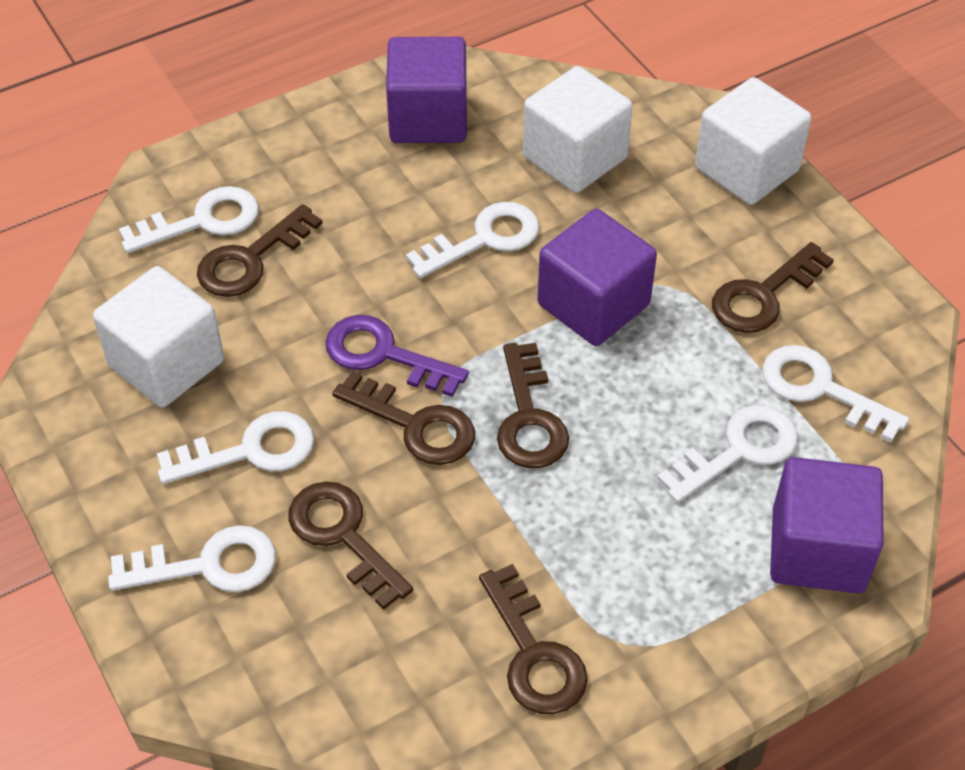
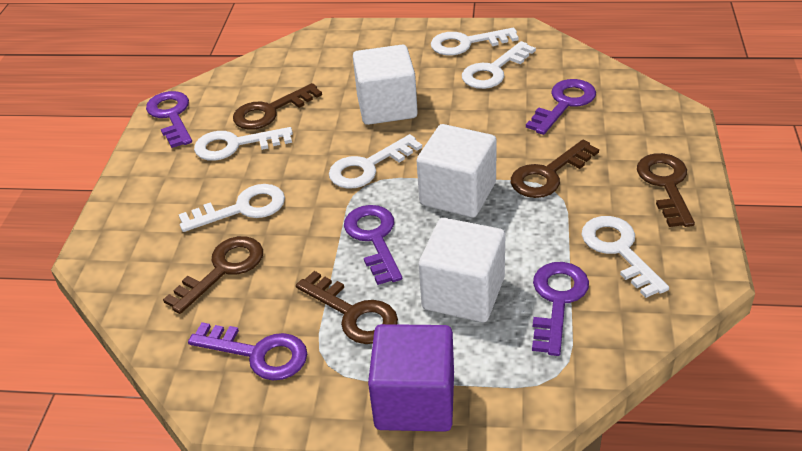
brown key: [197,204,323,297] [288,482,413,610] [332,371,475,465] [479,564,588,714] [497,343,569,468] [712,242,834,333] = 6 -> [163,236,263,314] [233,83,322,130] [296,271,398,344] [511,140,599,198] [637,153,695,227] = 5
purple cube: [386,37,467,143] [538,209,657,346] [770,457,884,593] = 3 -> [368,324,454,432] = 1
purple key: [325,315,469,397] = 1 -> [146,91,192,148] [188,322,307,380] [344,205,402,285] [526,79,596,135] [532,262,589,356] = 5

